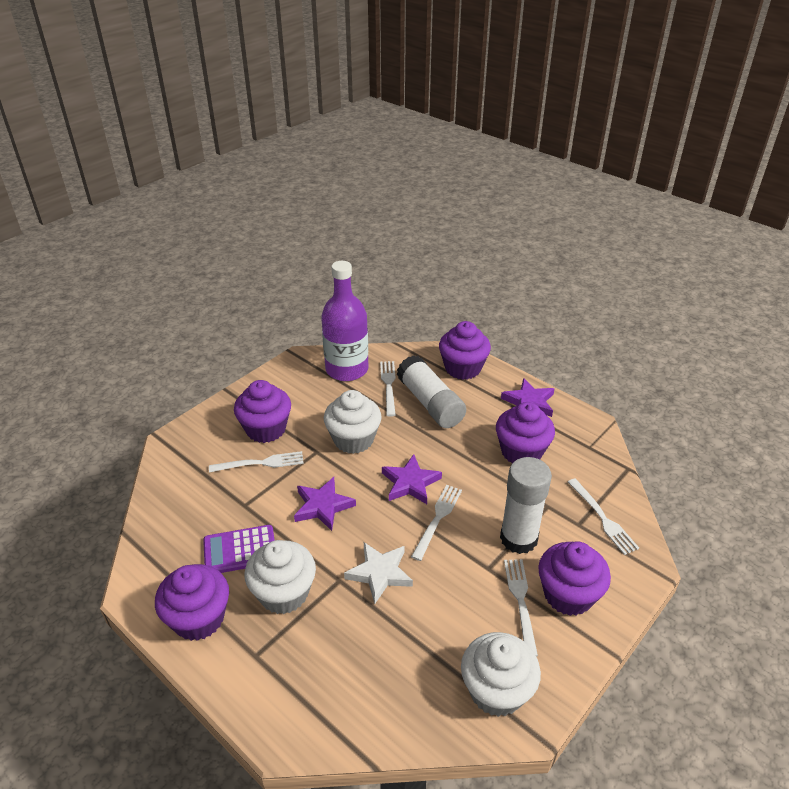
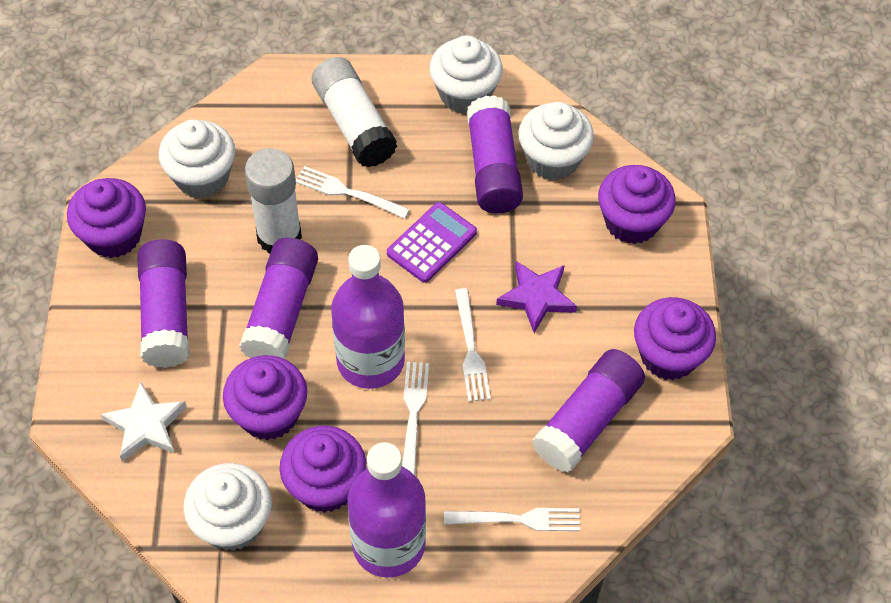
purple bottle: [321,261,368,381] = 1 -> [331,245,405,389] [347,442,426,578] = 2
purple glue stick: none = 0 -> [137,239,190,368] [239,237,318,359] [467,95,523,214] [532,349,645,473] = 4
purple star: [294,477,356,531] [382,454,442,504] [501,378,554,417] = 3 -> [496,261,577,333] = 1
white cupcake: [244,540,316,614] [324,390,382,454] [461,632,541,717] = 3 -> [159,119,235,198] [183,463,272,551] [429,35,503,114] [518,102,594,180] = 4
white fork: [209,451,304,473] [380,361,396,417] [411,485,462,561] [504,559,538,657] [568,478,639,555] = 5 -> [296,166,410,219] [402,362,429,475] [444,508,580,531] [455,288,491,402] = 4

